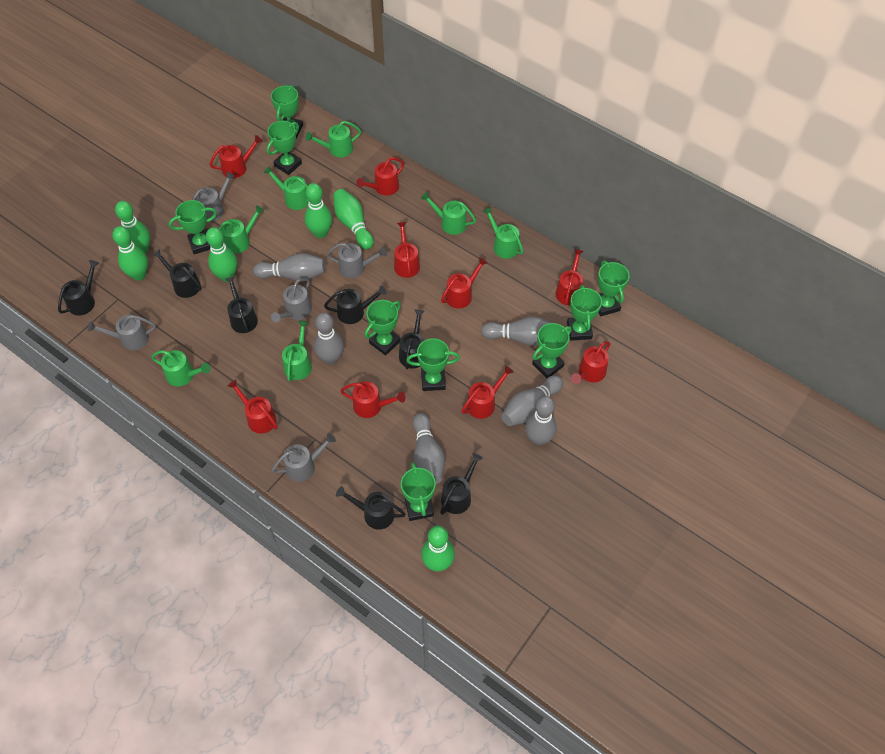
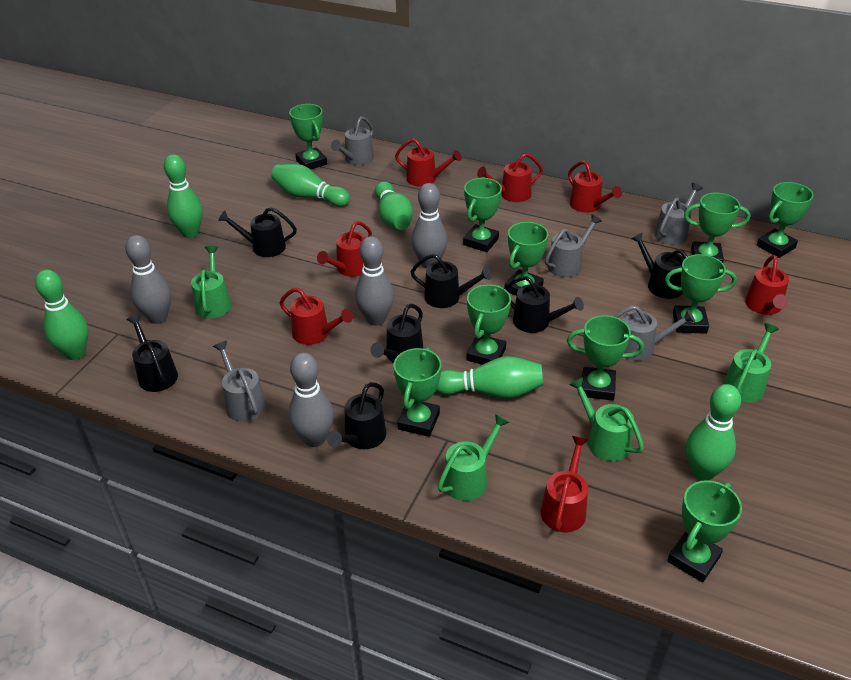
green trophy: [169,200,217,254] [267,121,302,175] [271,85,303,138] [365,300,401,356] [401,462,436,521] [406,338,460,391] [532,323,572,378] [567,285,602,341] [598,260,630,316] = 9 -> [289,104,327,170] [394,347,441,437] [463,178,502,252] [467,284,511,365] [505,222,548,296] [567,315,644,401] [665,254,737,334] [667,480,742,582] [684,193,750,263] [757,182,813,258] = 10
green watering can: [151,350,210,386] [219,205,264,254] [263,166,309,210] [282,321,312,381] [305,121,361,157] [421,192,476,235] [483,207,523,259] = 7 -> [191,246,231,319] [437,414,510,501] [569,377,644,461] [723,323,779,402] = 4
grey bowling pin: [253,253,326,281] [314,313,344,365] [412,413,445,484] [481,317,552,346] [502,375,563,426] [525,396,557,446] = 6 -> [125,235,171,324] [288,353,334,447] [355,236,394,326] [411,183,448,269] = 4
red watering can: [209,135,263,178] [228,380,278,434] [340,381,405,418] [356,157,404,196] [394,222,420,278] [441,257,488,308] [461,366,514,419] [555,249,584,305] [571,341,610,384] = 9 -> [280,288,353,345] [317,221,372,277] [395,139,462,187] [477,153,543,202] [540,436,588,532] [568,161,622,213] [745,255,789,315] = 7

